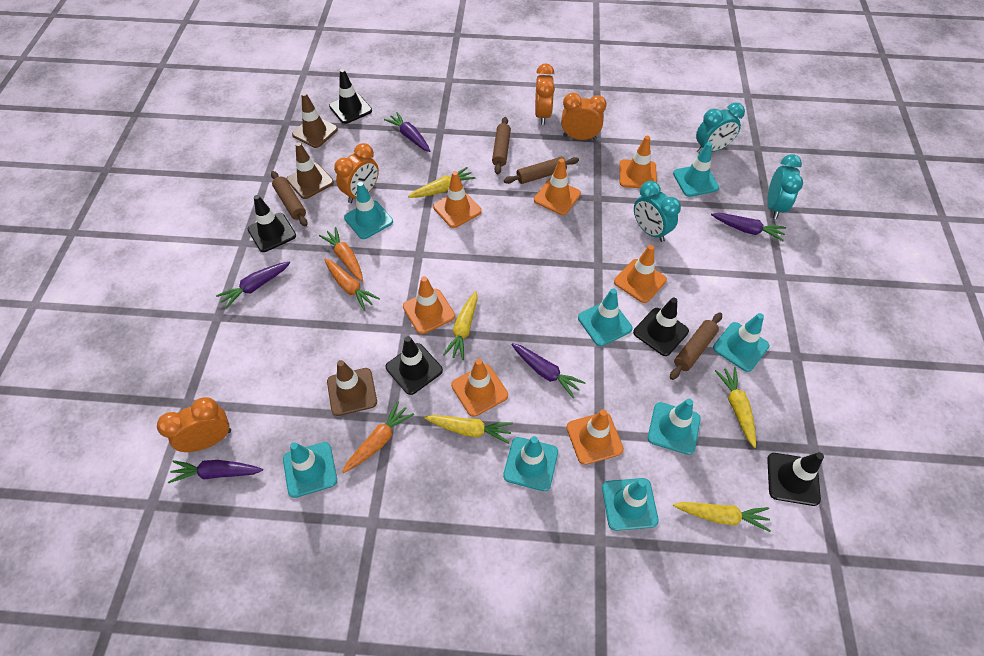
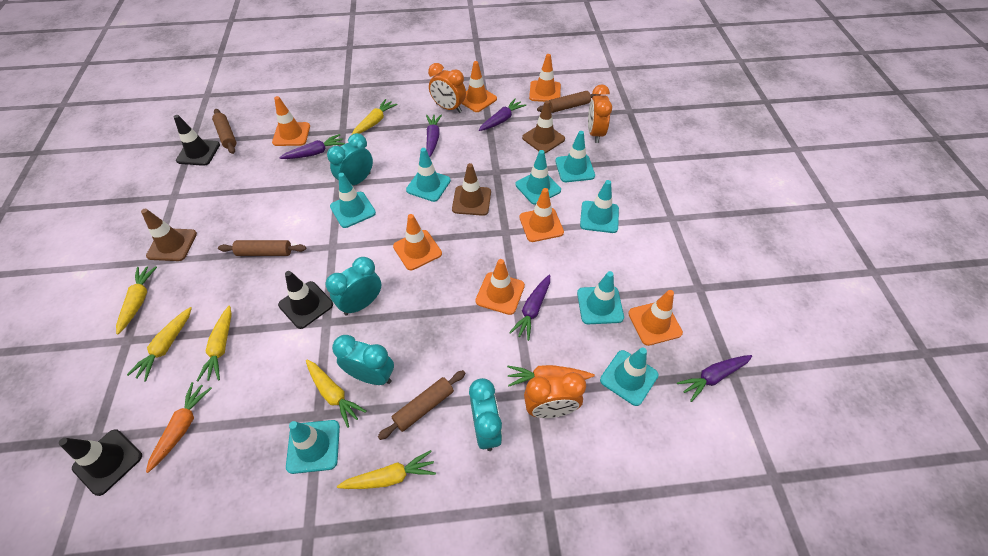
black traffic cone: [248,195,296,252] [329,69,372,124] [386,336,443,395] [633,297,689,356] [767,452,824,506] = 5 -> [59,429,142,496] [174,115,220,166] [278,271,333,329] = 3
orange carrot: [319,227,363,282] [324,259,380,311] [342,401,414,473] = 3 -> [146,382,212,473] [507,365,595,386] = 2
orange clock: [157,397,231,452] [334,143,379,203] [535,64,555,125] [561,92,607,140] = 4 -> [428,63,466,113] [524,372,586,418] [588,84,612,143] = 3
turquoise clock: [634,181,681,242] [696,103,745,154] [767,154,803,219] = 3 -> [325,257,382,315] [327,133,373,186] [332,335,394,385] [469,378,502,451] = 4
yellow carrot: [408,167,475,198] [424,415,513,444] [443,291,477,360] [673,502,771,532] [715,367,756,448] = 5 -> [116,266,157,334] [127,307,192,381] [197,306,232,381] [306,360,367,428] [337,450,436,489] [352,99,397,134] = 6

